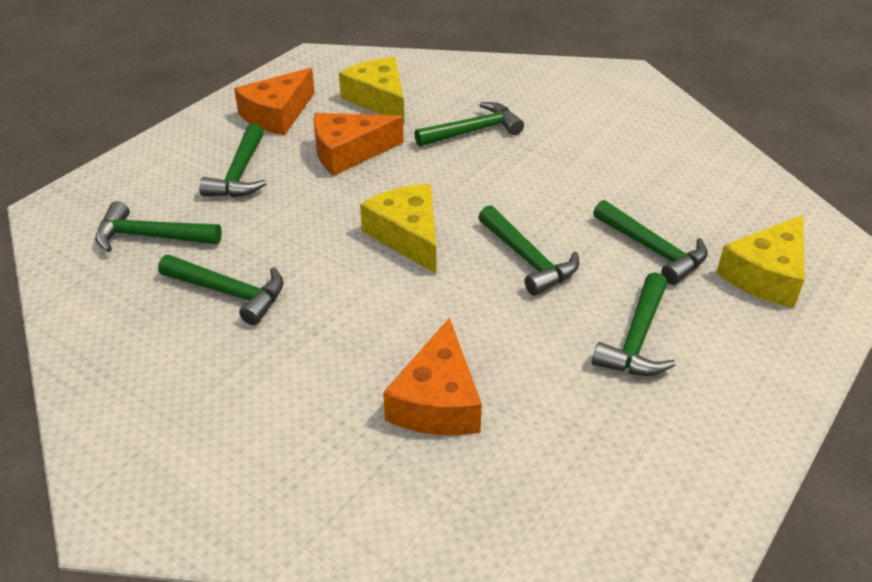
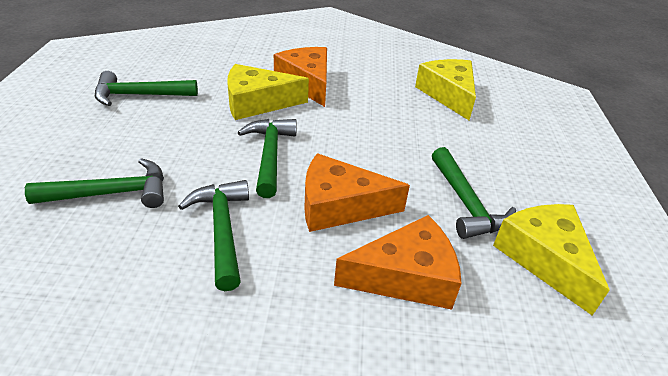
green hammer: [95,201,222,252] [158,255,284,325] [199,124,267,197] [414,102,524,147] [478,205,579,296] [592,272,676,376] [593,200,708,285] = 7 -> [25,158,164,208] [95,71,198,106] [178,180,249,291] [238,119,297,198] [432,147,516,239] = 5

